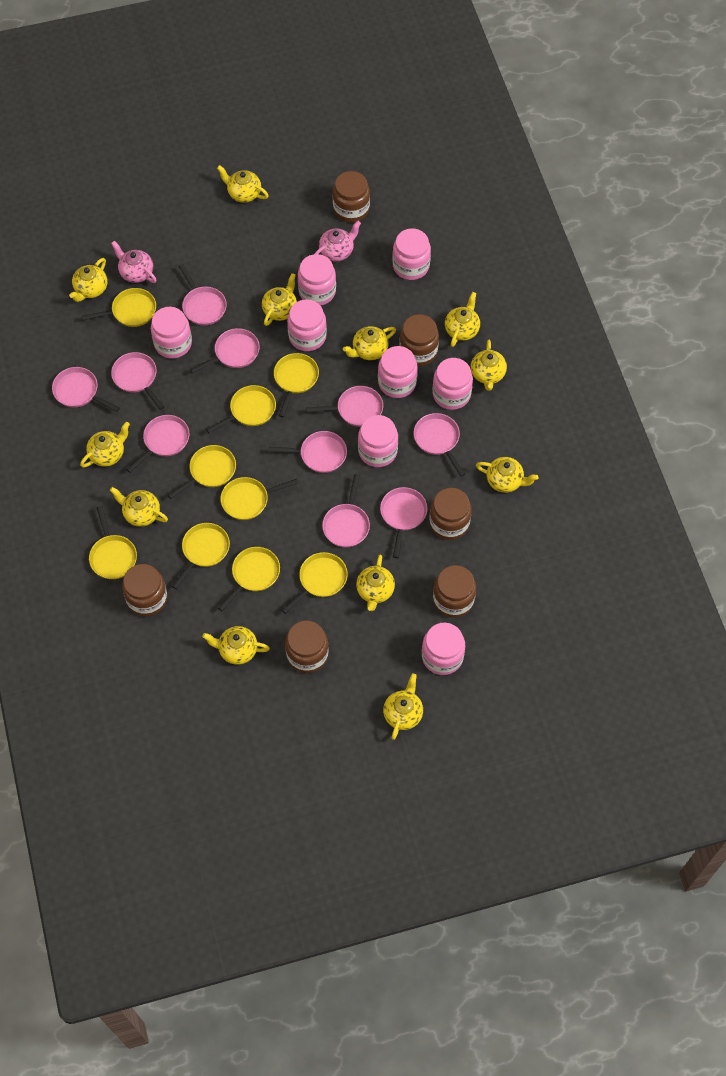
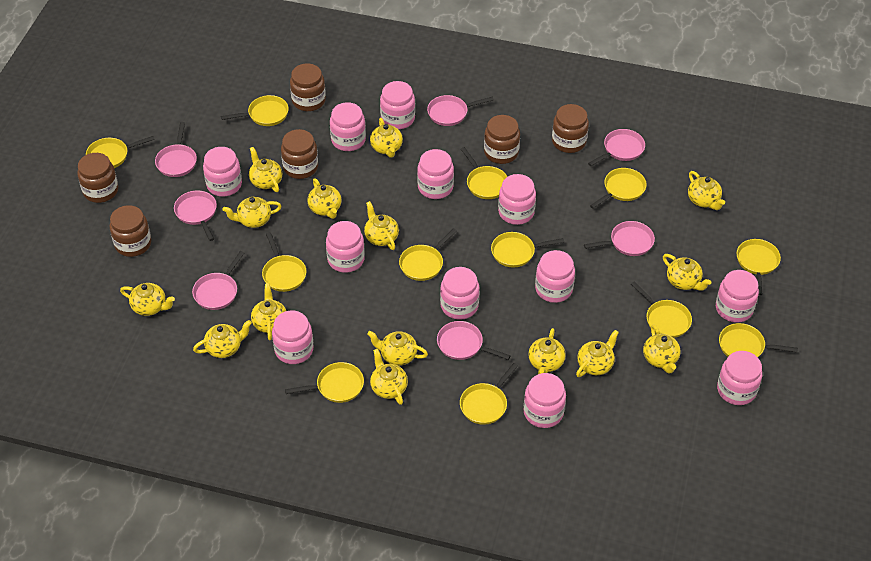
pink jar: [151,307,192,359] [287,299,327,351] [298,254,336,306] [358,415,398,467] [378,346,418,398] [392,228,431,280] [422,623,465,675] [432,358,473,410] = 8 -> [203,147,242,197] [272,311,314,364] [326,221,365,273] [330,102,366,151] [380,81,415,129] [417,149,454,199] [440,267,480,320] [498,174,536,225] [524,373,566,428] [535,250,575,303] [716,270,759,323] [717,351,762,405] = 12
pink pan: [52,367,120,412] [111,352,164,410] [126,415,190,473] [179,264,227,325] [190,328,260,374] [268,431,347,473] [306,386,383,427] [322,474,370,548] [380,487,427,558] [413,413,465,477] = 10 -> [155,122,197,177] [174,191,217,241] [192,251,244,310] [427,95,494,126] [437,321,510,360] [584,221,655,256] [588,129,645,166] = 7
pink teapot: [111,241,157,283] [315,221,361,261] = 2 -> none = 0
yellow pan: [82,288,156,327] [89,506,137,579] [168,445,236,499] [172,523,230,589] [206,385,276,434] [218,547,280,611] [220,477,298,520] [274,353,319,417] [282,552,348,614] = 9 -> [86,136,155,168] [221,95,289,126] [262,232,306,292] [285,362,364,403] [399,228,457,281] [460,363,518,425] [461,147,507,199] [491,232,564,267] [590,168,647,209] [631,281,692,338] [719,323,798,357] [736,239,781,295] = 12
yellow teapot: [69,258,107,302] [80,422,130,468] [110,487,168,527] [202,626,270,665] [217,165,268,203] [262,273,297,326] [343,326,396,360] [356,555,395,611] [383,673,423,740] [445,292,480,347] [471,340,507,391] [476,457,538,493] = 12 -> [120,283,175,316] [193,320,252,358] [222,197,282,228] [249,147,282,192] [251,283,286,340] [307,178,342,219] [364,201,399,250] [367,331,428,366] [370,118,403,158] [370,349,408,405] [528,328,566,374] [576,330,619,377] [643,324,680,374] [663,254,711,291] [688,171,725,210] = 15

